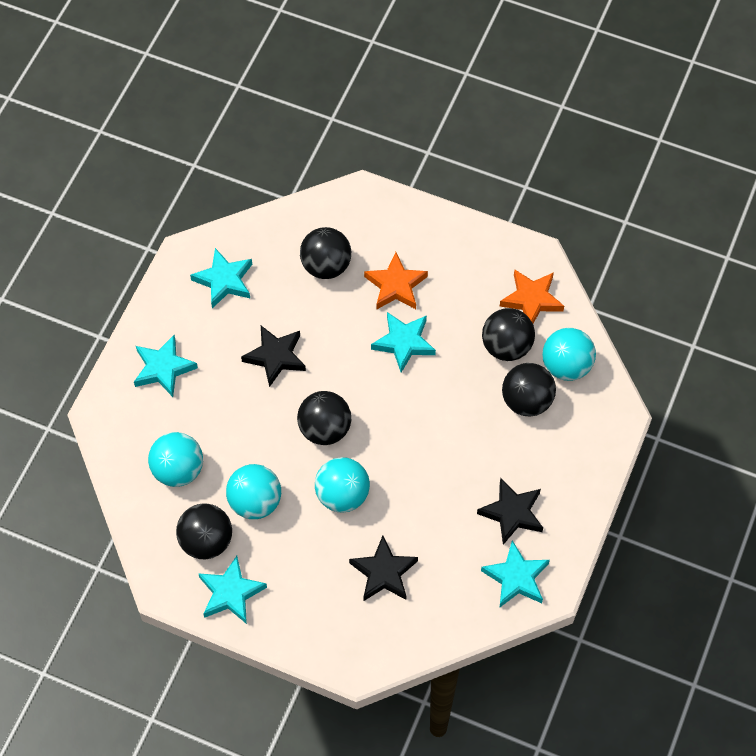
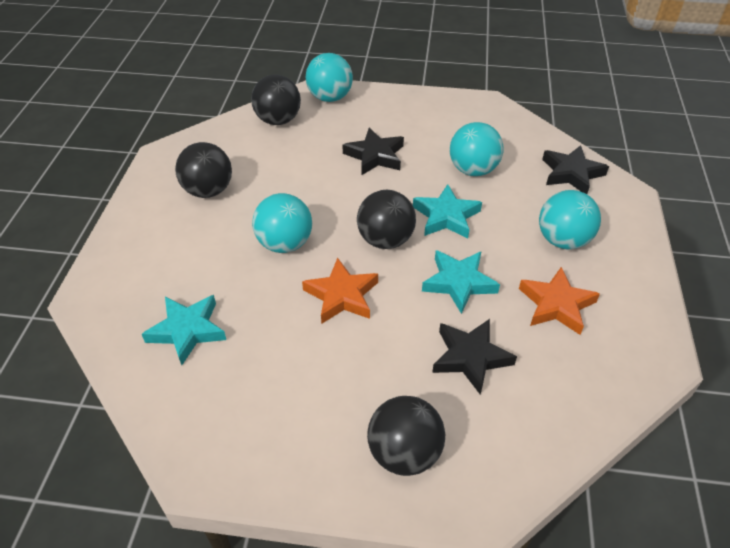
black ball: [176,503,232,559] [297,391,351,445] [300,227,351,279] [482,308,535,361] [502,363,556,417] = 5 -> [175,142,232,198] [251,75,301,125] [357,190,416,249] [367,396,445,476] = 4
turquoise star: [134,335,198,397] [190,248,252,308] [198,556,267,624] [371,312,436,373] [481,540,550,608] = 5 -> [142,295,226,365] [413,184,482,239] [422,250,500,314] = 3

